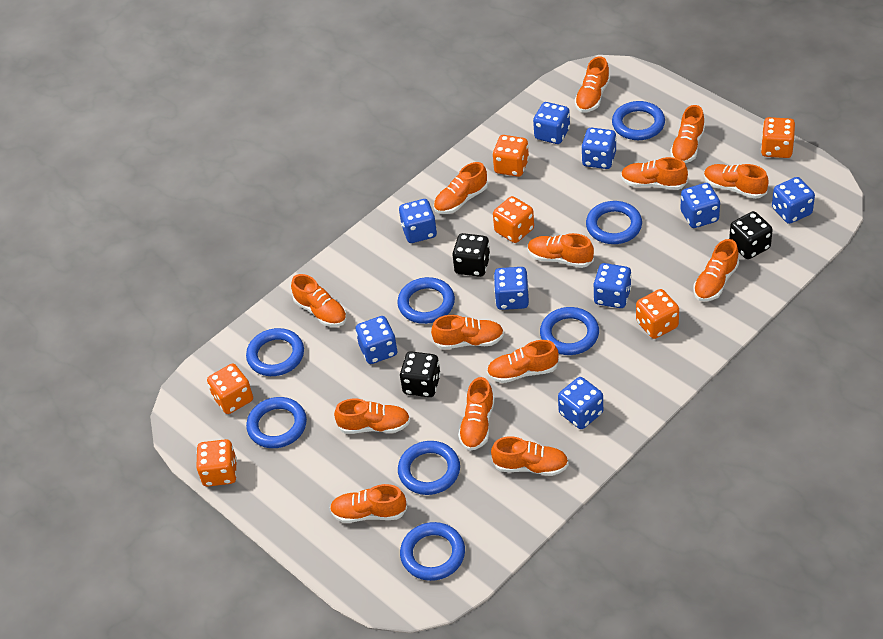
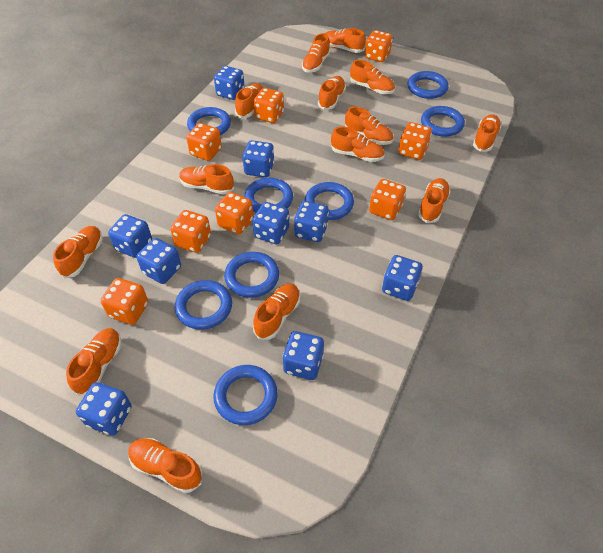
black dice: [400,351,441,397] [452,233,490,277] [729,211,773,259] = 3 -> none = 0
orange dice: [196,439,237,487] [207,364,253,414] [493,135,529,177] [493,196,534,243] [636,289,679,339] [761,117,795,158] = 6 -> [101,278,148,325] [170,210,211,253] [186,123,222,161] [215,192,254,235] [253,88,284,123] [365,30,393,62] [369,179,406,220] [399,122,432,160] = 8

